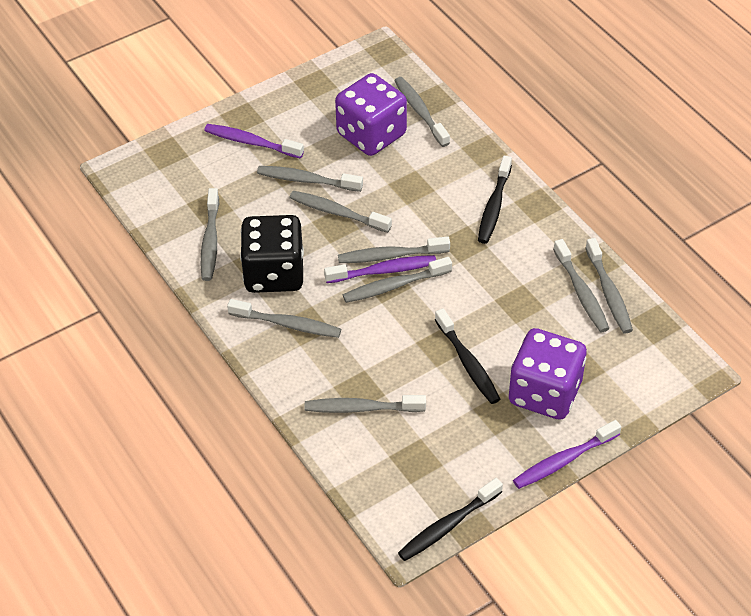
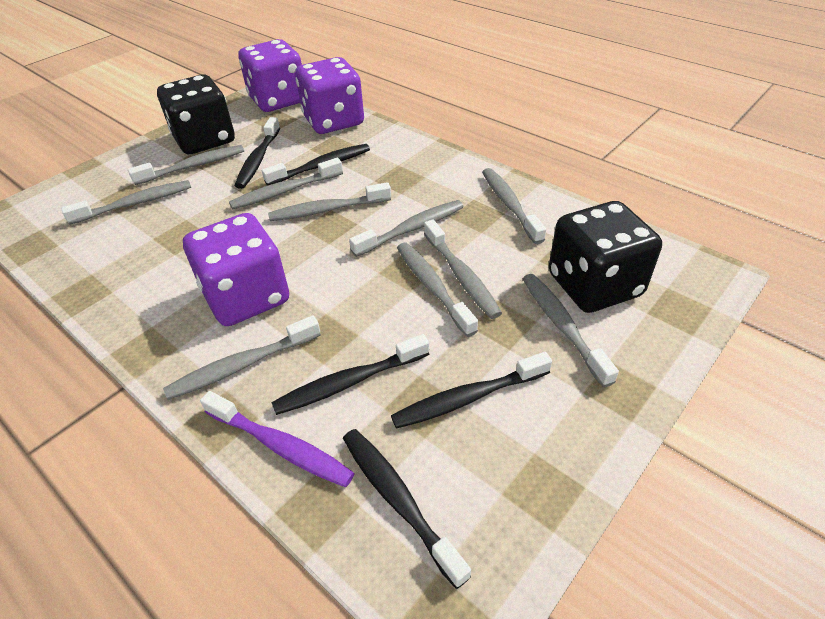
black dice: [240,215,304,293] = 1 -> [157,75,235,154] [549,201,662,313] = 2
black toothbrush: [398,478,503,561] [435,308,500,404] [478,156,512,244] = 3 -> [235,117,280,189] [262,144,370,186] [271,334,429,415] [343,429,471,589] [391,352,552,429] = 5
purple dice: [335,73,407,156] [509,328,587,420] = 2 -> [183,213,289,326] [238,39,302,112] [295,57,364,134] = 3
purple toothbrush: [204,124,304,159] [324,255,436,283] [513,420,621,489] = 3 -> [200,391,355,487] = 1

